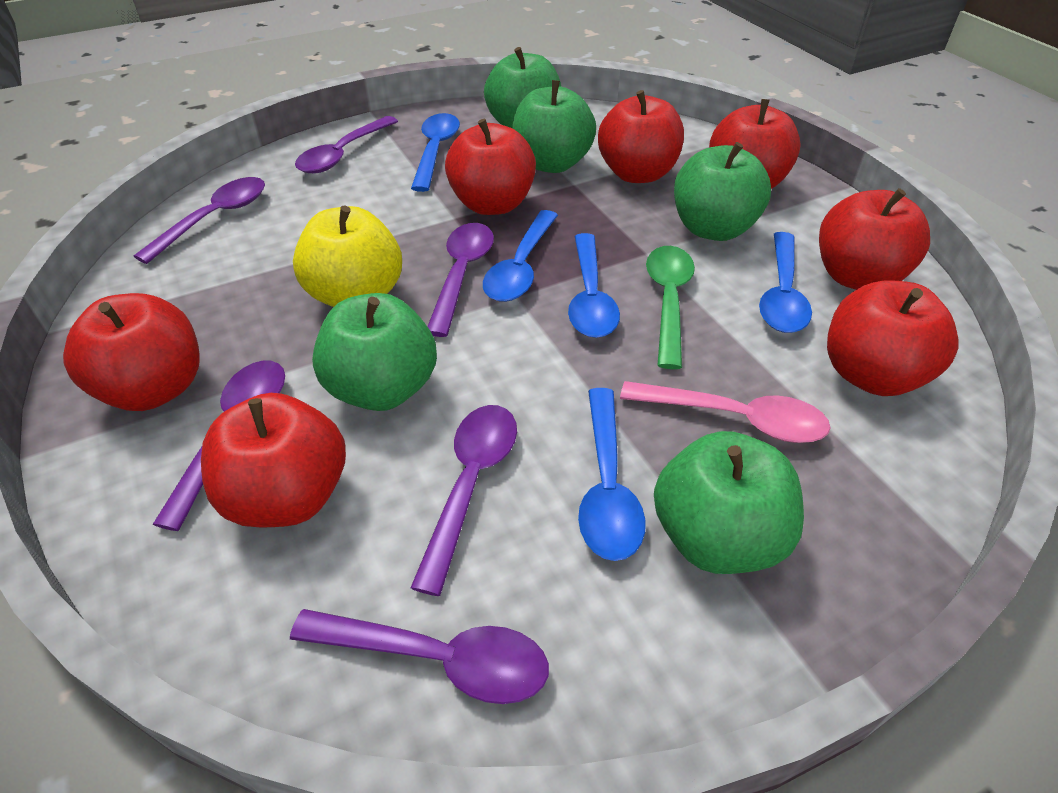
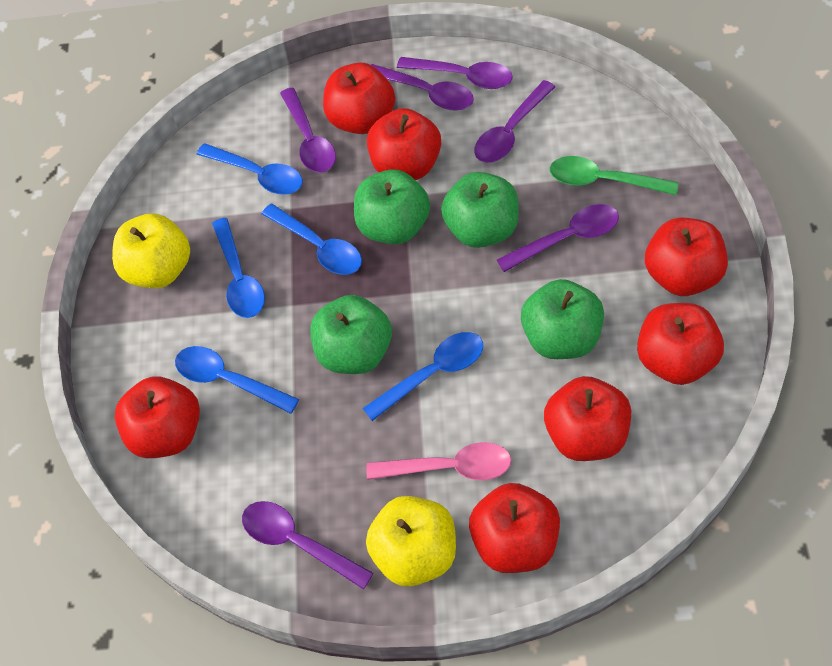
green apple: [312,293,437,411] [484,47,561,128] [512,80,596,173] [654,431,804,574] [674,142,771,241] = 5 -> [310,295,392,374] [354,169,430,244] [441,172,519,248] [521,279,604,359] = 4
yellow apple: [293,206,402,307] = 1 -> [112,214,190,288] [366,496,456,587] = 2

